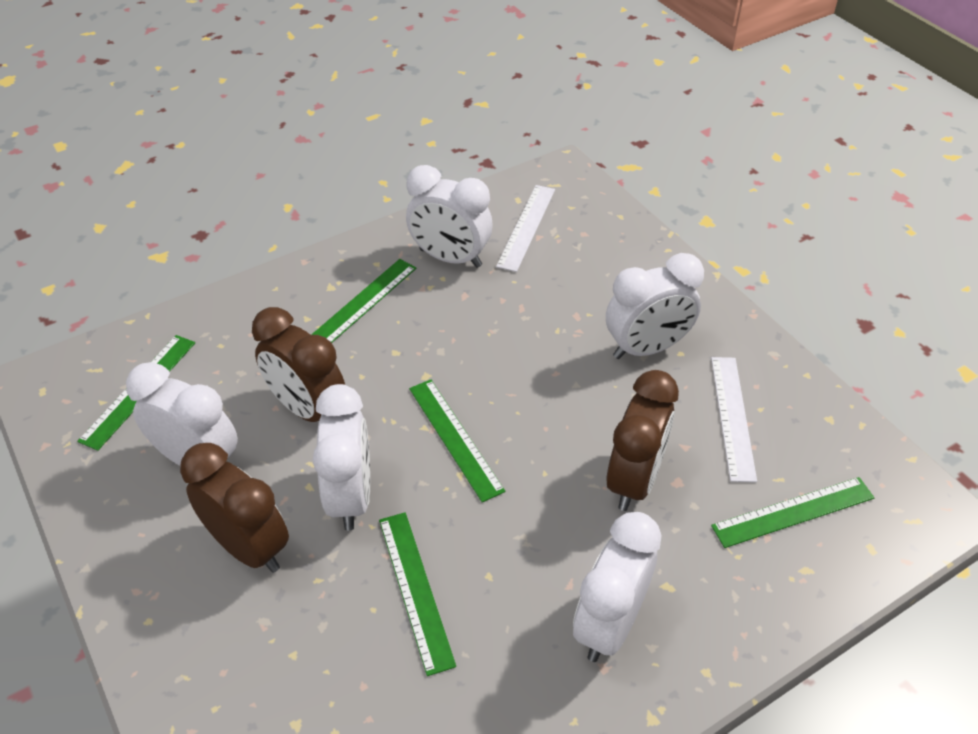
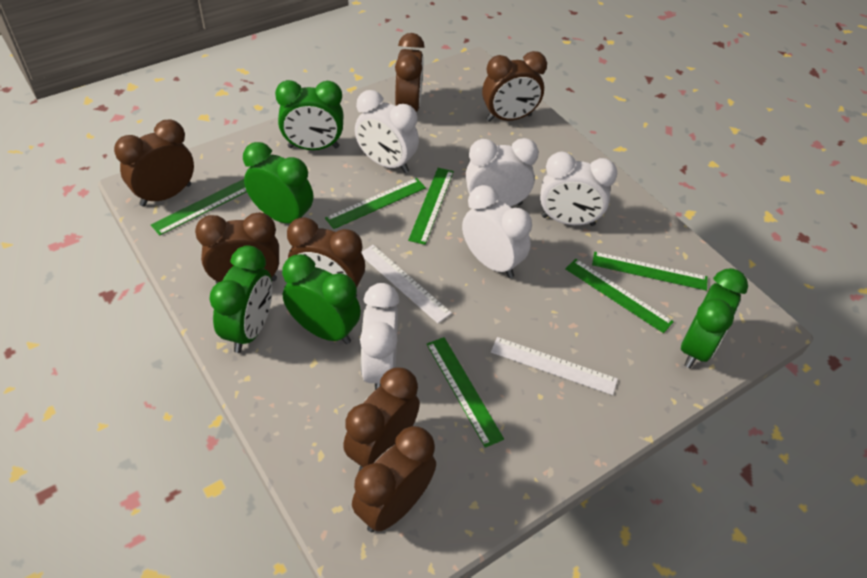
brown clock: [180,443,289,573] [252,307,345,422] [607,370,679,511] = 3 -> [114,120,194,207] [195,212,279,284] [287,217,365,297] [343,367,420,471] [352,426,436,532] [395,33,425,112] [482,51,547,122] = 7
green clock: none = 0 -> [209,245,272,353] [243,142,313,223] [275,80,343,150] [282,254,361,344] [681,268,748,368] = 5
green ruler: [77,335,195,451] [311,259,416,343] [379,512,456,676] [409,379,505,502] [711,477,874,548] = 5 -> [151,179,247,236] [325,178,426,229] [408,168,454,245] [427,337,504,448] [565,259,674,333] [592,252,708,291] = 6

